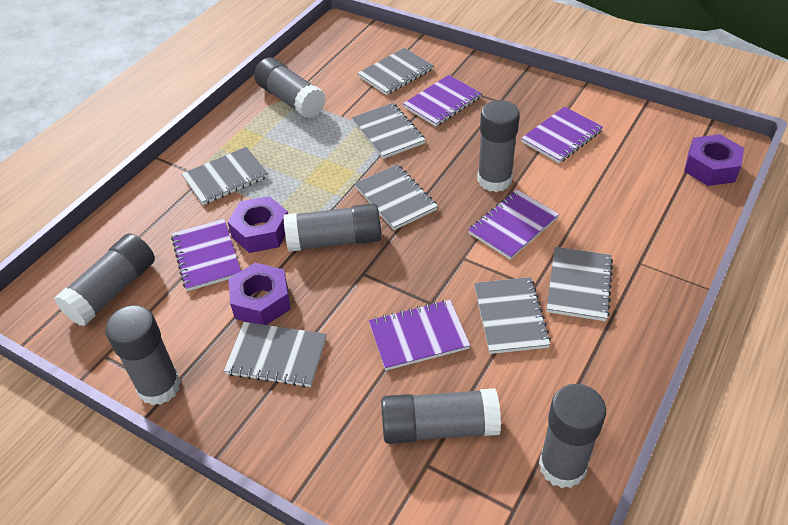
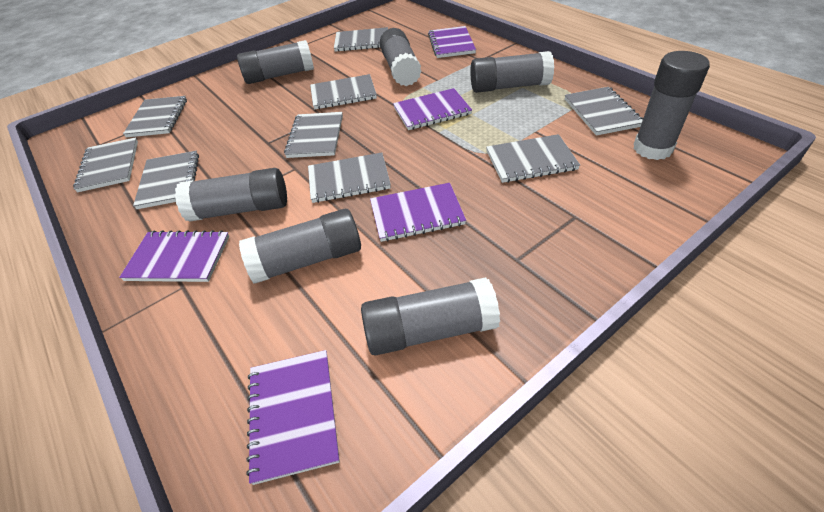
grey notebook: [182,147,268,205] [224,322,327,388] [352,103,425,159] [355,164,438,230] [358,48,434,95] [474,277,551,354] [547,247,613,321] = 7 -> [73,137,138,192] [123,96,187,137] [133,151,199,209] [284,112,343,158] [308,152,391,203] [310,74,377,109] [334,27,388,52] [486,134,580,183] [565,87,643,136] = 9
purple nut: [228,196,288,253] [228,263,291,325] [684,134,744,186] = 3 -> none = 0

